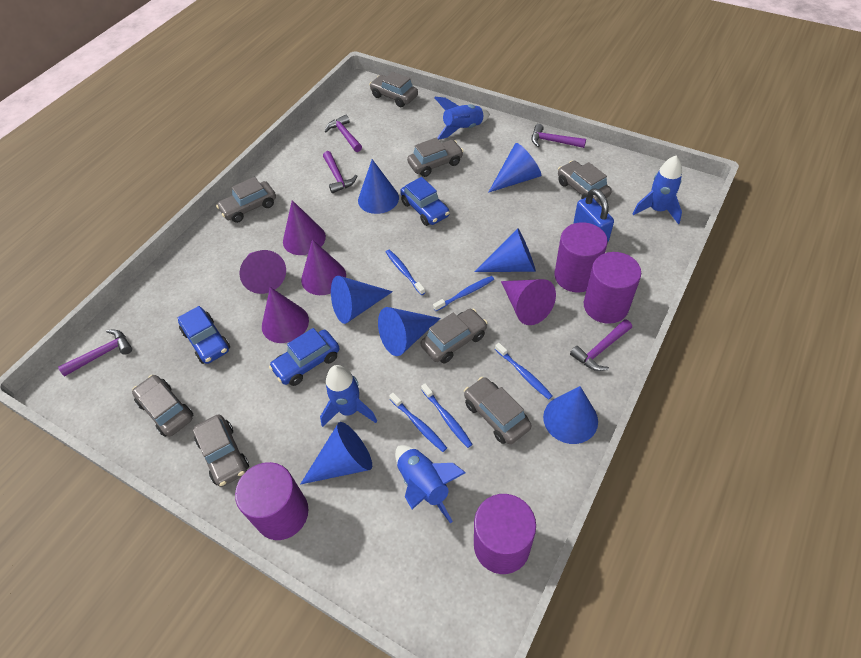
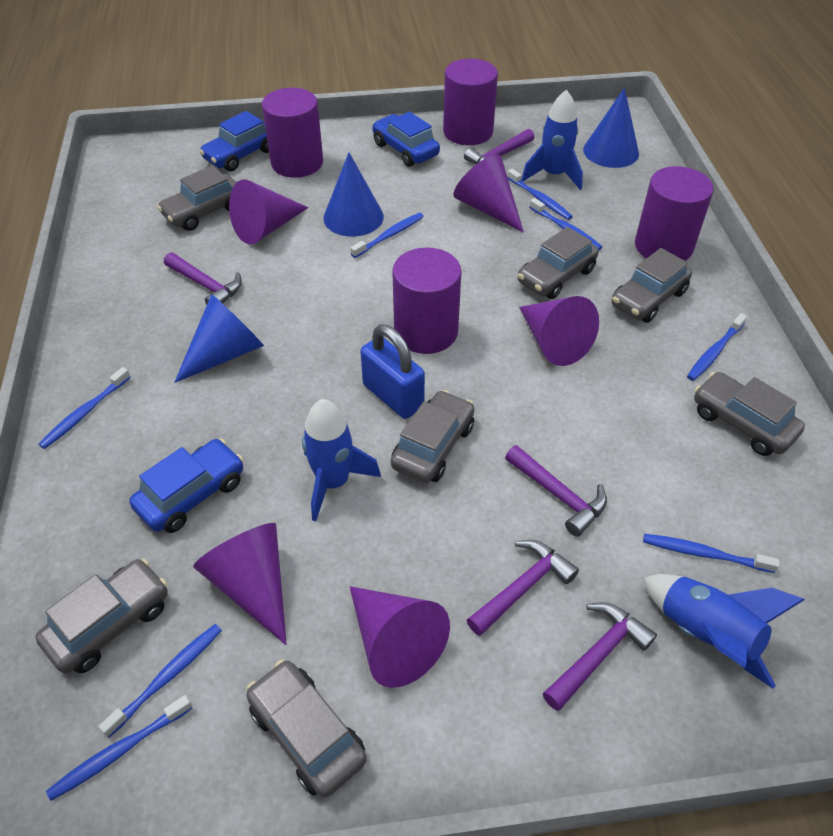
blue cone: [300,422,372,485] [331,276,393,324] [358,159,399,214] [378,307,441,356] [475,229,536,272] [488,143,541,193] [543,386,598,444] = 7 -> [174,294,264,383] [323,152,384,236] [583,88,639,168] = 3
blue rocket: [320,365,377,427] [395,445,466,523] [434,97,490,140] [633,156,682,224] = 4 -> [302,399,381,521] [521,90,583,190] [643,574,804,689] = 3
blue toothbrush: [386,249,425,295] [389,393,447,452] [421,383,473,448] [433,276,494,311] [495,343,552,400] = 5 -> [39,367,131,449] [46,695,192,801] [98,624,222,737] [351,213,424,258] [507,169,573,220] [529,198,602,251] [643,534,779,573] [687,313,747,381] = 8
grey car: [132,375,193,437] [193,414,249,487] [216,177,276,223] [369,72,418,107] [407,137,463,177] [421,309,488,363] [464,377,532,444] [558,161,612,203] = 8 -> [35,559,168,674] [157,166,237,231] [246,659,366,798] [391,390,474,483] [517,227,599,299] [611,248,692,323] [694,372,805,456] = 7

